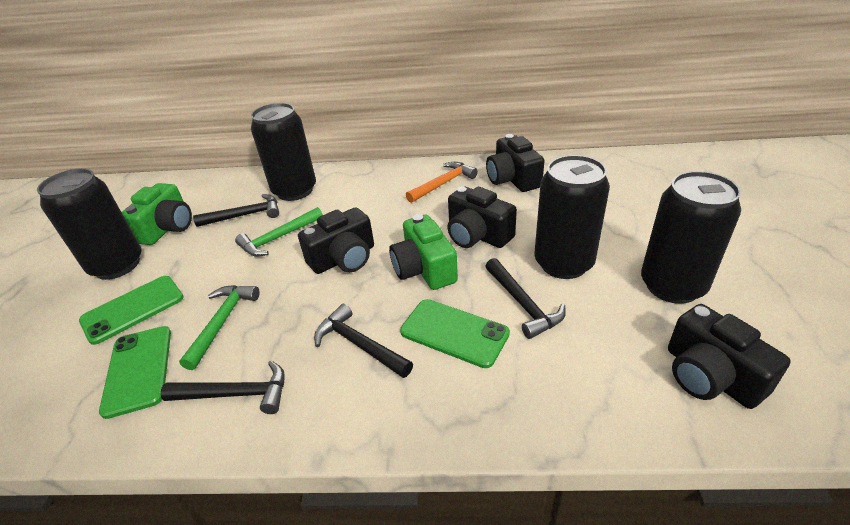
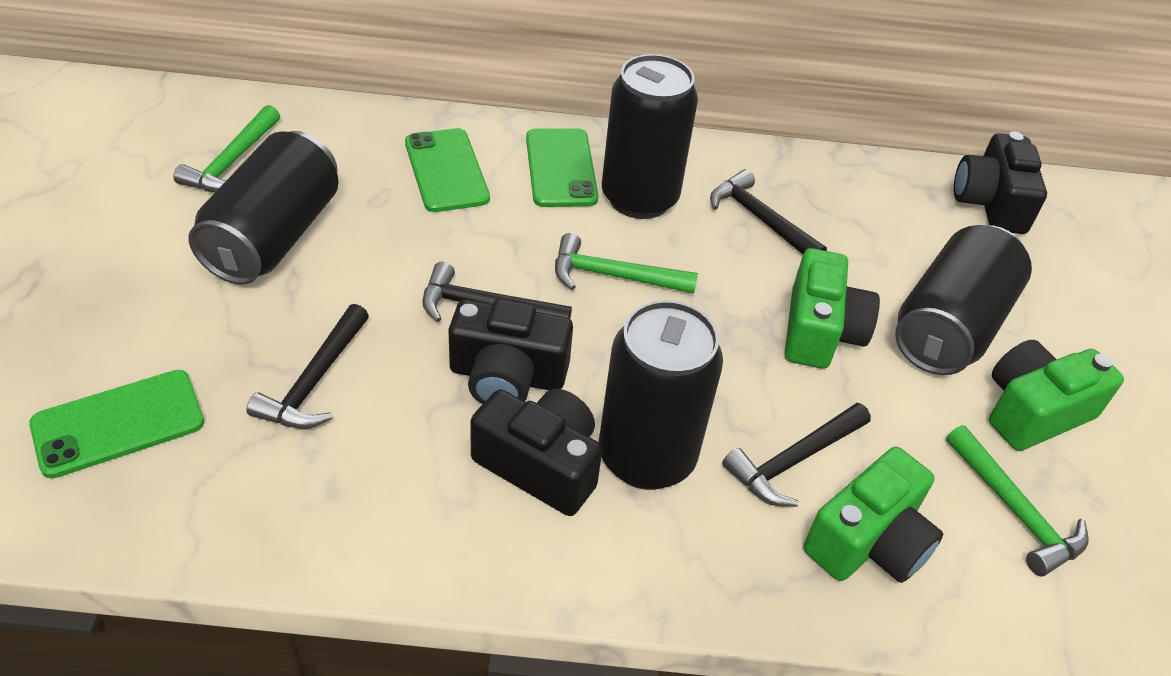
black camera: [298,207,374,274] [447,186,517,248] [486,134,544,192] [668,304,791,409] = 4 -> [448,299,573,404] [470,389,602,516] [954,131,1047,234] = 3
green camera: [122,183,192,245] [389,214,458,290] = 2 -> [785,248,880,369] [804,447,943,583] [989,340,1124,451] = 3
green hammer: [179,285,260,370] [235,207,323,257] = 2 -> [174,105,280,192] [555,233,698,294] [946,425,1089,576] = 3
orange hammer: [406,162,478,203] = 1 -> none = 0

